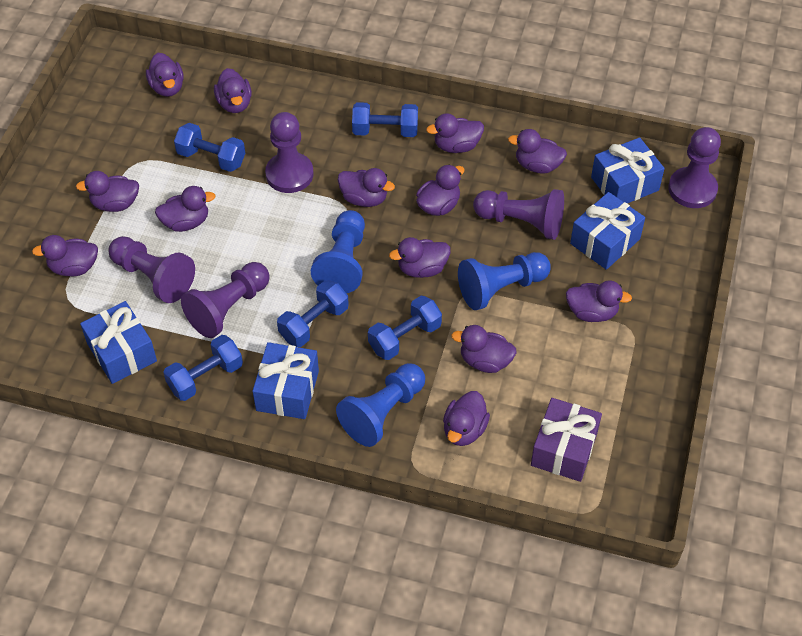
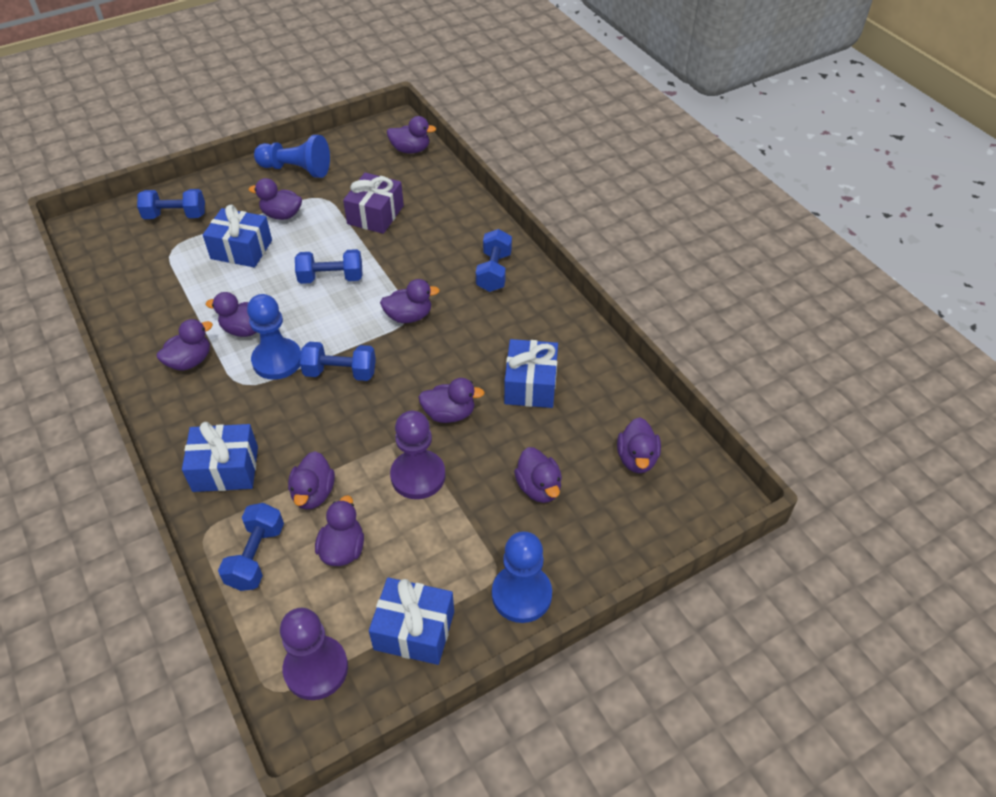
purple duck: [32,235,98,276] [76,171,139,212] [146,53,184,97] [155,186,216,232] [214,68,252,113] [338,168,395,207] [389,237,451,278] [416,164,465,216] [426,113,484,153] [443,391,490,446] [451,325,517,373] [508,129,567,174] [566,280,632,322] = 13 -> [156,319,213,371] [206,292,257,337] [249,178,302,220] [288,451,335,510] [315,495,364,566] [380,279,440,323] [387,116,436,154] [418,378,485,423] [514,447,562,503] [617,417,661,473] = 10
purple pawn: [108,236,195,303] [181,262,270,338] [265,112,314,193] [473,189,564,240] [668,127,721,208] = 5 -> [280,608,348,700] [390,411,446,499] = 2

